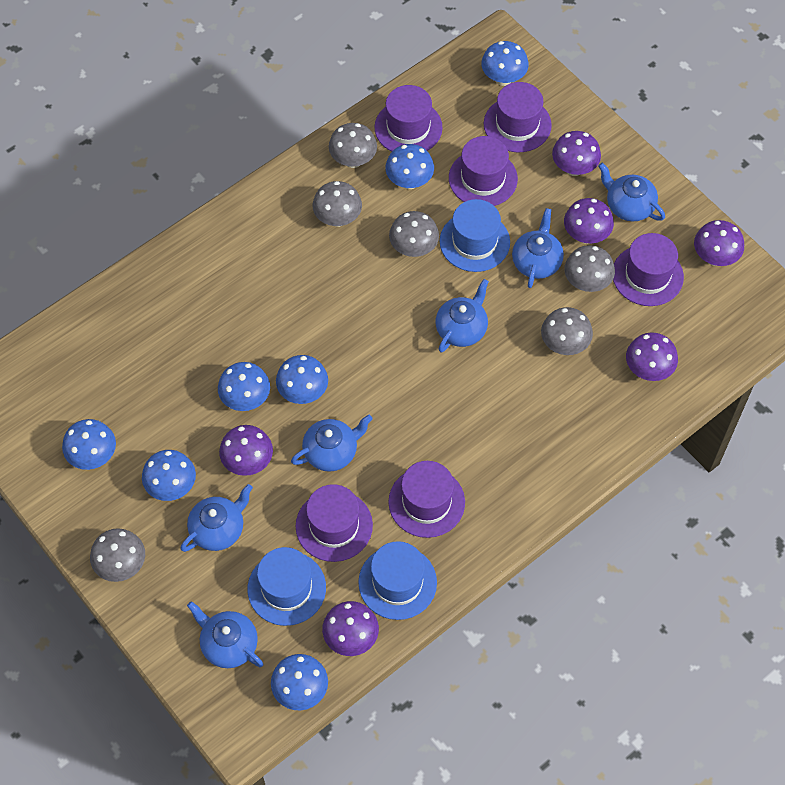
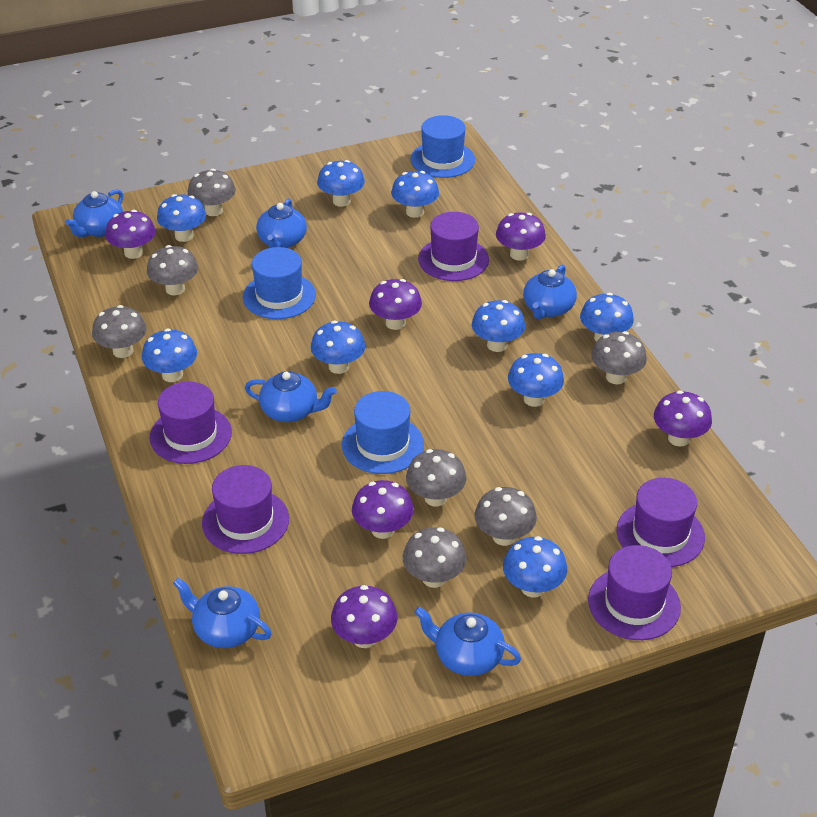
blue mushroom: [62,419,116,470] [142,450,196,501] [218,362,270,411] [271,654,328,710] [276,355,328,404] [385,144,434,189] [481,41,529,86] = 7 -> [142,329,197,382] [157,194,206,242] [311,321,365,374] [317,160,365,207] [391,171,439,218] [472,300,525,352] [503,536,567,597] [508,353,564,407] [580,293,634,342] = 9
grey mushroom: [90,528,145,582] [313,181,362,227] [329,123,377,168] [389,211,439,257] [541,307,593,355] [564,245,615,292] = 6 -> [92,305,147,358] [147,245,198,295] [188,169,236,216] [403,527,467,588] [406,449,467,507] [475,487,537,546] [591,331,647,384] = 7
purple hat: [296,484,373,562] [375,85,443,152] [388,461,465,538] [449,136,518,206] [484,82,552,152] [613,233,684,306] = 6 -> [150,382,232,464] [202,465,289,554] [418,212,489,281] [588,545,681,640] [617,478,705,567] = 5

